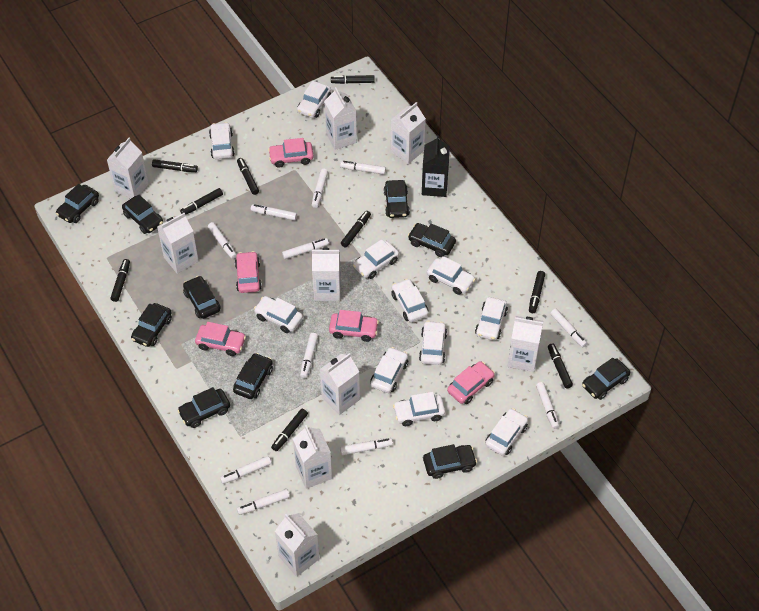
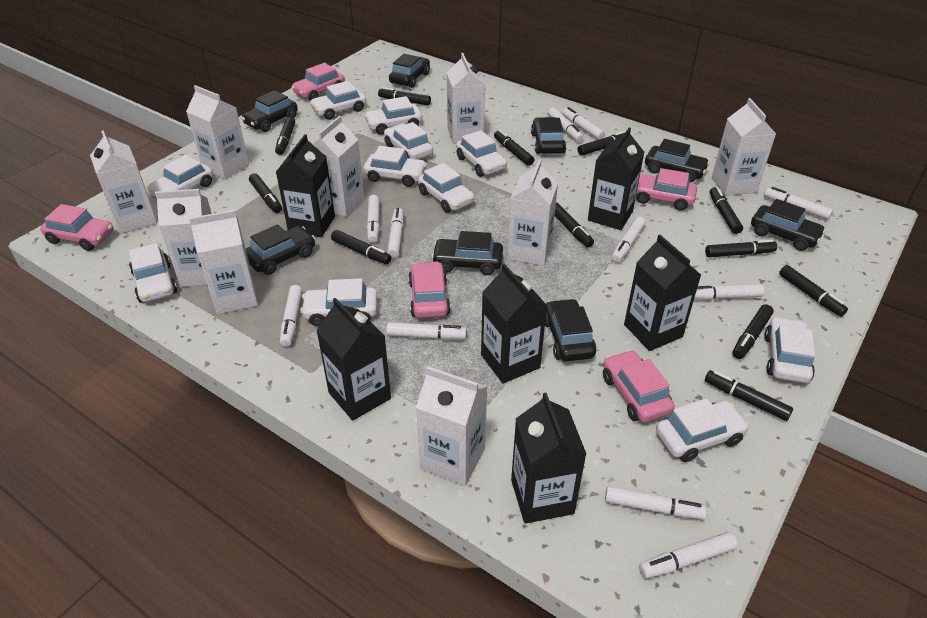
black car: [56,184,99,223] [122,195,163,234] [131,303,172,347] [177,387,230,428] [183,276,221,319] [233,353,273,399] [384,180,410,218] [408,223,456,257] [423,444,477,479] [582,358,630,400] = 10 -> [241,90,298,132] [246,224,315,275] [389,54,430,88] [432,231,503,275] [531,117,566,154] [545,298,597,361] [645,139,710,183] [751,199,826,251] = 8
black carton: [422,135,450,197] = 1 -> [276,134,335,238] [316,298,391,421] [481,264,547,383] [511,393,586,524] [588,127,644,230] [624,235,701,351] = 6
black marker: [110,259,130,302] [152,159,198,172] [180,188,223,215] [237,158,259,195] [271,409,308,451] [331,75,375,84] [341,211,371,248] [529,271,545,313] [548,343,573,388] = 9 -> [249,173,282,213] [275,117,295,155] [331,230,391,264] [378,87,431,105] [494,130,534,166] [555,202,594,247] [577,131,626,156] [705,240,777,257] [705,370,793,421] [710,187,743,234] [732,304,774,359] [779,265,848,317] = 12

